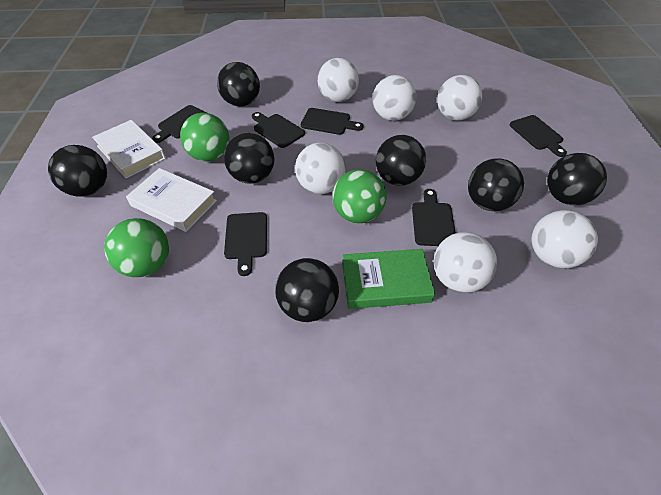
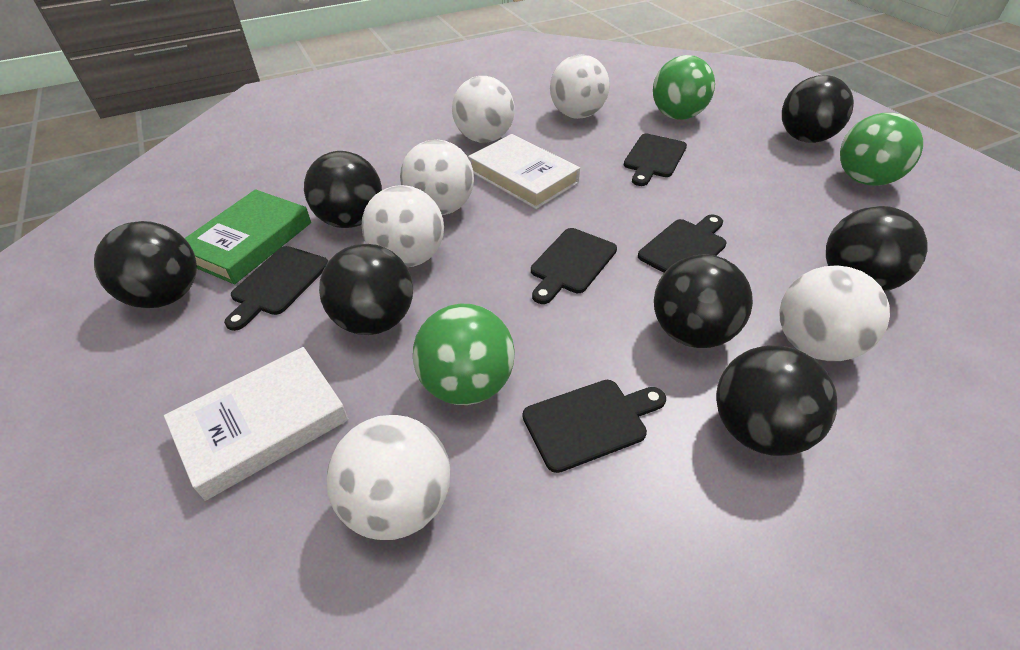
black cutting board: [152,105,206,143] [224,212,267,276] [252,112,305,148] [301,108,363,135] [412,189,456,246] [510,115,567,157] = 6 -> [224,246,328,331] [523,380,666,473] [531,228,617,304] [624,134,687,186] [638,214,727,273] = 5

